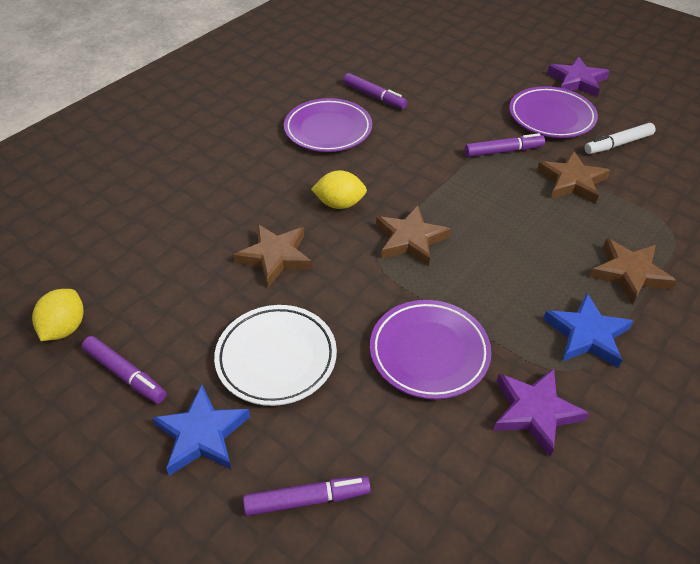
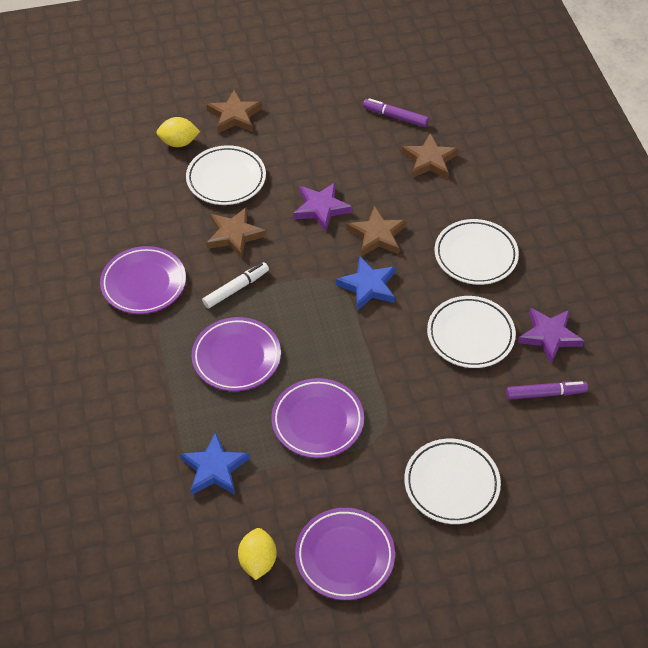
purple marker: [82,336,166,404] [243,476,371,516] [343,73,407,109] [465,133,545,157] = 4 -> [363,98,429,127] [506,381,588,400] = 2
purple plate: [284,98,372,152] [370,300,492,399] [509,86,598,138] = 3 -> [100,246,186,314] [191,317,281,391] [271,378,364,458] [295,508,395,600] = 4
white plate: [214,305,337,406] = 1 -> [186,145,266,205] [404,439,501,524] [427,296,516,368] [434,219,519,285] = 4

